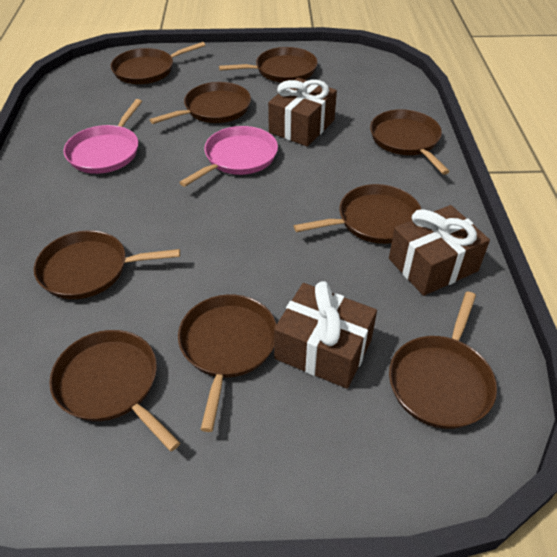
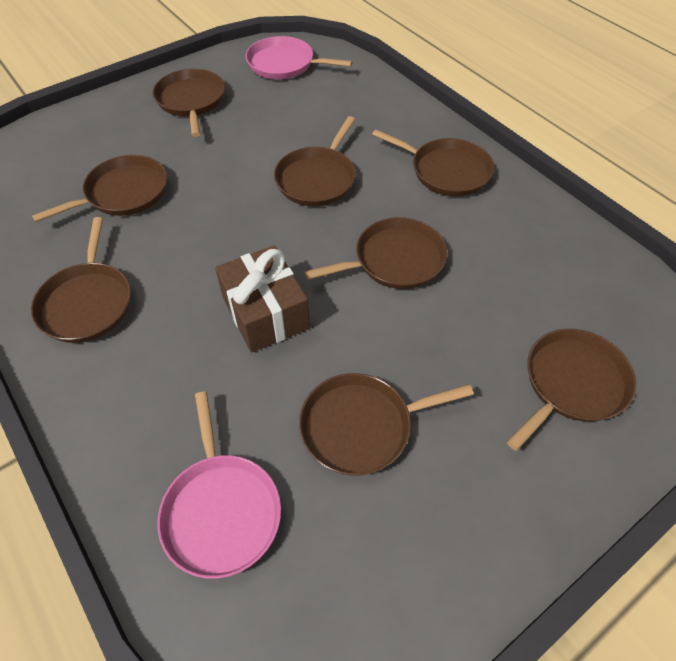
brown gift: [268,78,337,147] [274,281,377,389] [389,205,490,296] = 3 -> [215,245,310,352] = 1
brown pan: [34,230,180,299] [49,330,180,451] [111,42,206,84] [150,82,251,124] [178,294,277,432] [219,47,318,83] [294,184,421,244] [370,109,450,175] [389,292,497,429] = 9 -> [31,217,131,343] [32,155,167,222] [153,69,225,137] [274,116,356,206] [299,373,474,476] [305,217,448,289] [372,129,494,196] [507,329,636,451] = 8

